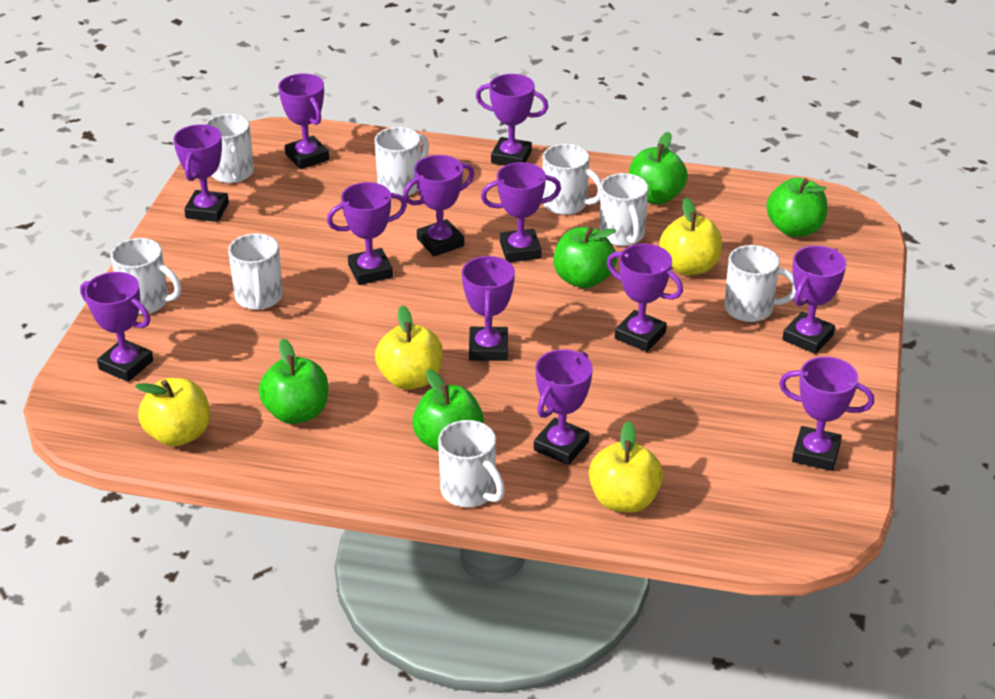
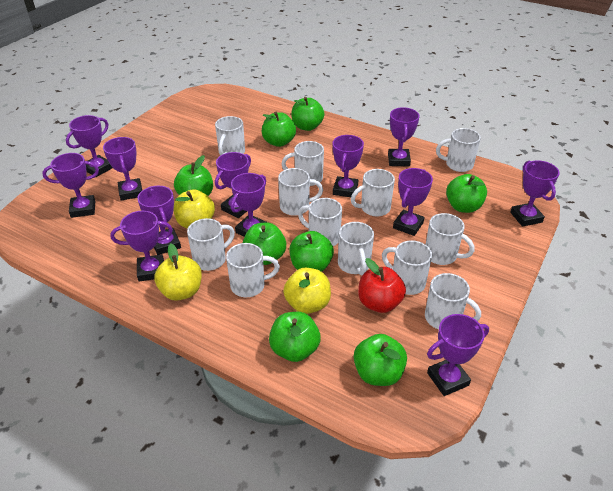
green apple: [259,338,328,424] [412,369,484,452] [553,226,617,288] [629,132,688,205] [766,178,828,237] = 5 -> [174,155,213,196] [243,223,286,265] [262,112,296,147] [269,312,321,362] [289,231,334,272] [291,97,325,131] [354,334,407,386] [446,174,487,213] = 8
red apple: none = 0 -> [358,258,406,313] = 1
white mug: [111,238,182,315] [205,114,254,183] [228,233,283,310] [375,127,429,197] [438,420,505,507] [543,144,602,215] [599,173,648,246] [724,245,796,322] = 8 -> [187,218,235,271] [215,116,245,155] [226,243,280,297] [278,168,323,216] [282,141,324,186] [298,198,342,246] [338,222,374,276] [351,169,395,216] [382,240,432,295] [425,273,481,329] [426,213,475,265] [436,128,481,172] = 12
yellow apple: [135,378,210,447] [375,305,443,390] [589,421,663,512] [659,198,722,275] = 4 -> [154,243,202,301] [174,189,215,229] [283,268,331,314] = 3

